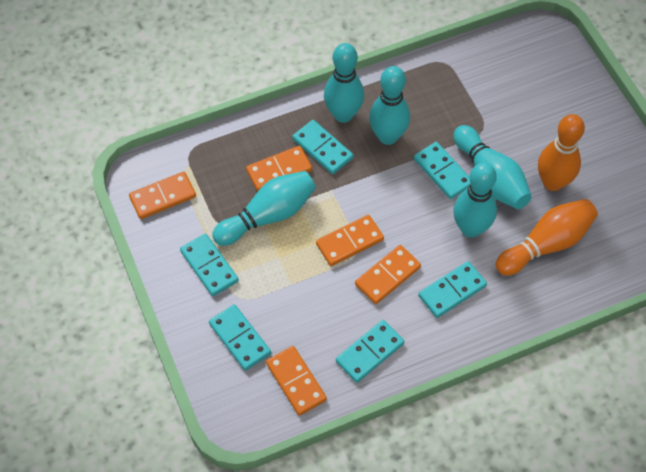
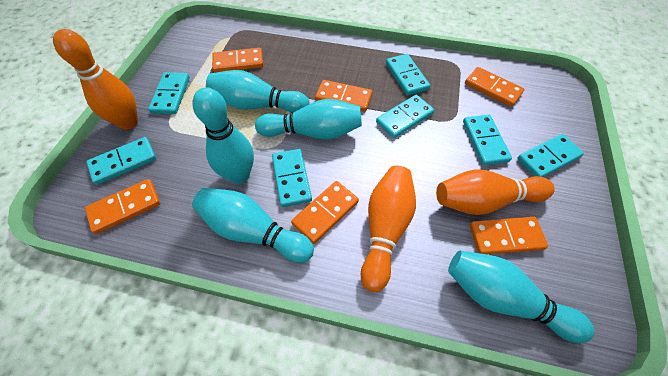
orange bowling pin: [496,199,598,276] [538,114,585,191] = 2 -> [53,29,138,130] [361,166,416,292] [436,169,555,215] = 3
orange domino: [129,172,196,219] [246,146,312,191] [266,346,327,416] [316,215,384,266] [355,245,421,304] = 5 -> [85,179,160,234] [212,48,263,73] [291,181,359,244] [315,80,372,112] [465,67,524,107] [470,217,548,254] = 6
turquoise domino: [180,234,239,296] [209,304,271,371] [292,120,353,174] [336,320,405,383] [414,142,470,199] [418,261,487,318] = 6 -> [86,137,156,185] [148,72,190,114] [272,149,312,207] [376,95,434,138] [386,54,430,95] [463,115,512,165] [517,134,584,177] = 7

